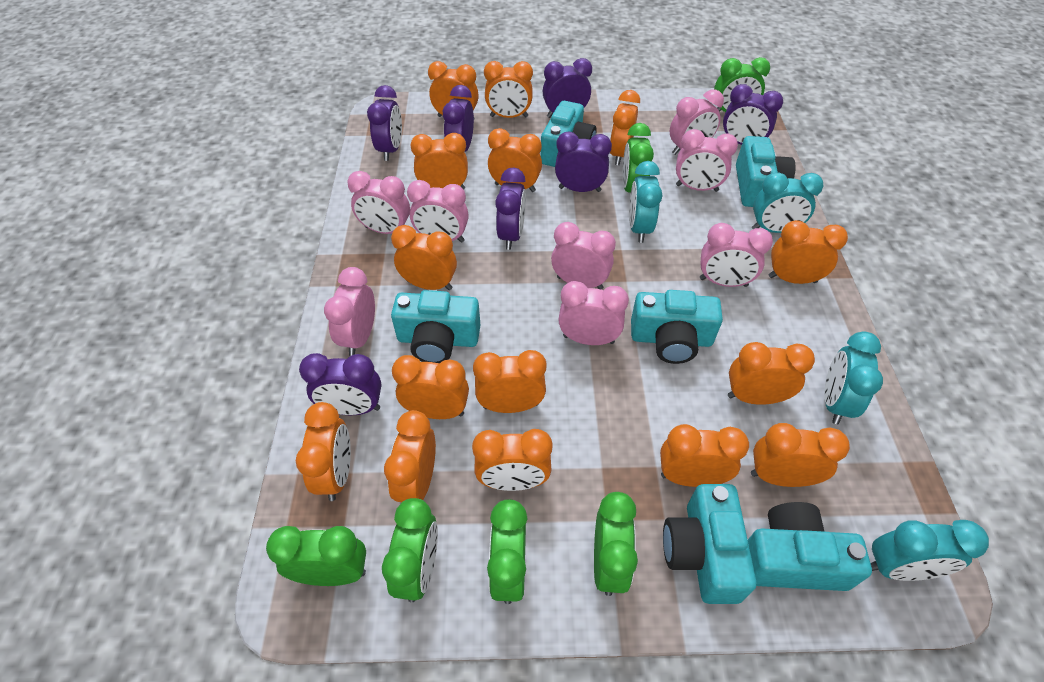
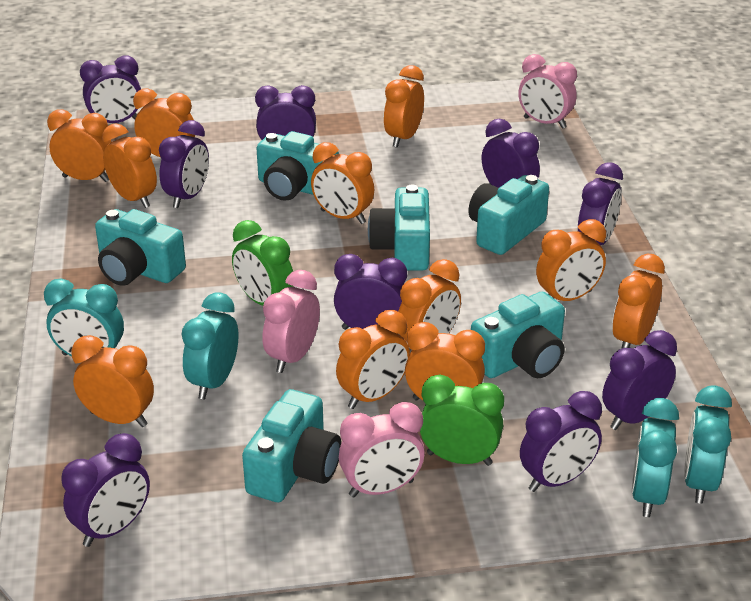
green clock: [266,526,366,586] [382,498,438,602] [487,499,528,604] [594,492,638,596] [623,123,654,193] [714,57,770,112] = 6 -> [232,220,294,305] [420,375,504,466] = 2
orange clock: [296,402,351,501] [384,410,436,502] [391,225,457,290] [392,355,469,419] [410,133,468,190] [428,61,479,119] [472,429,553,491] [473,350,546,413] [484,61,533,118] [488,128,542,192] [610,90,640,165] [660,424,749,487] [728,342,815,405] [751,423,850,487] [769,220,848,284] = 15 -> [47,109,111,182] [72,335,154,427] [102,124,157,208] [133,88,195,157] [311,142,374,224] [336,310,410,409] [384,65,424,148] [398,259,461,353] [405,322,485,400] [536,219,606,301] [612,254,665,349] = 11
pink clock: [324,267,375,356] [347,171,410,234] [407,180,469,243] [551,222,616,290] [558,281,629,345] [670,89,724,155] [676,129,738,192] [700,223,773,287] = 8 -> [262,270,320,373] [339,402,425,497] [518,54,577,129] = 3
purple clock: [299,353,382,415] [367,85,402,161] [443,85,474,152] [495,168,526,250] [543,58,592,118] [555,132,612,192] [723,84,783,145] = 7 -> [61,433,150,547] [80,56,141,123] [159,120,209,208] [255,85,316,140] [334,254,407,330] [482,118,540,188] [520,391,602,492] [578,162,623,245] [602,330,677,430] = 9

